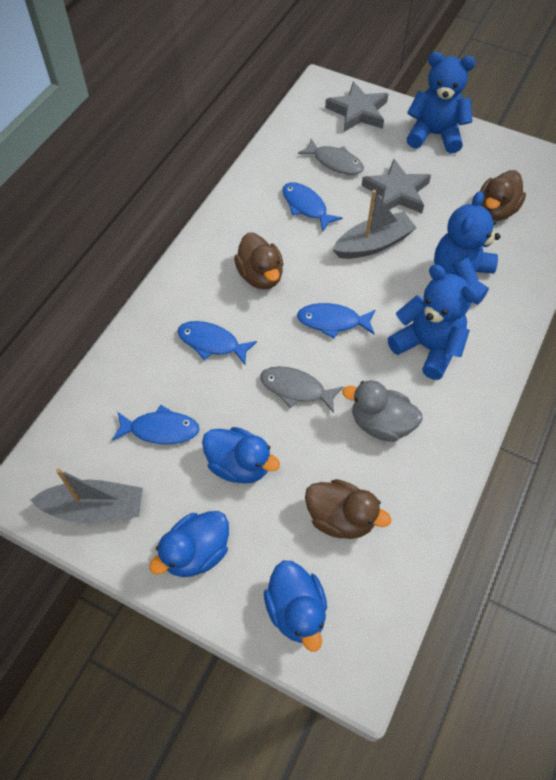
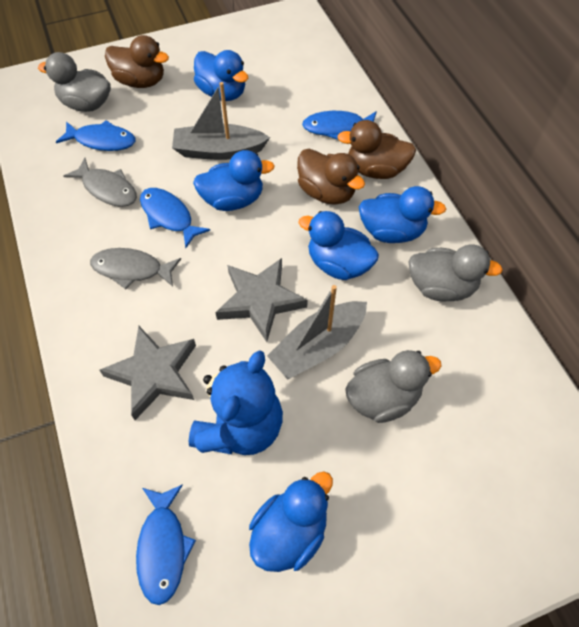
blue duck: [149,511,229,577] [202,427,280,484] [264,561,327,652] = 3 -> [193,150,275,211] [194,50,248,101] [249,472,333,572] [298,211,379,280] [359,186,446,243] = 5
blue teddy bear: [388,265,479,380] [406,52,476,153] [434,191,500,305] = 3 -> [188,350,283,455] = 1
grey duck: [342,380,423,442] = 1 -> [38,52,111,112] [345,350,441,423] [408,244,503,302] = 3

